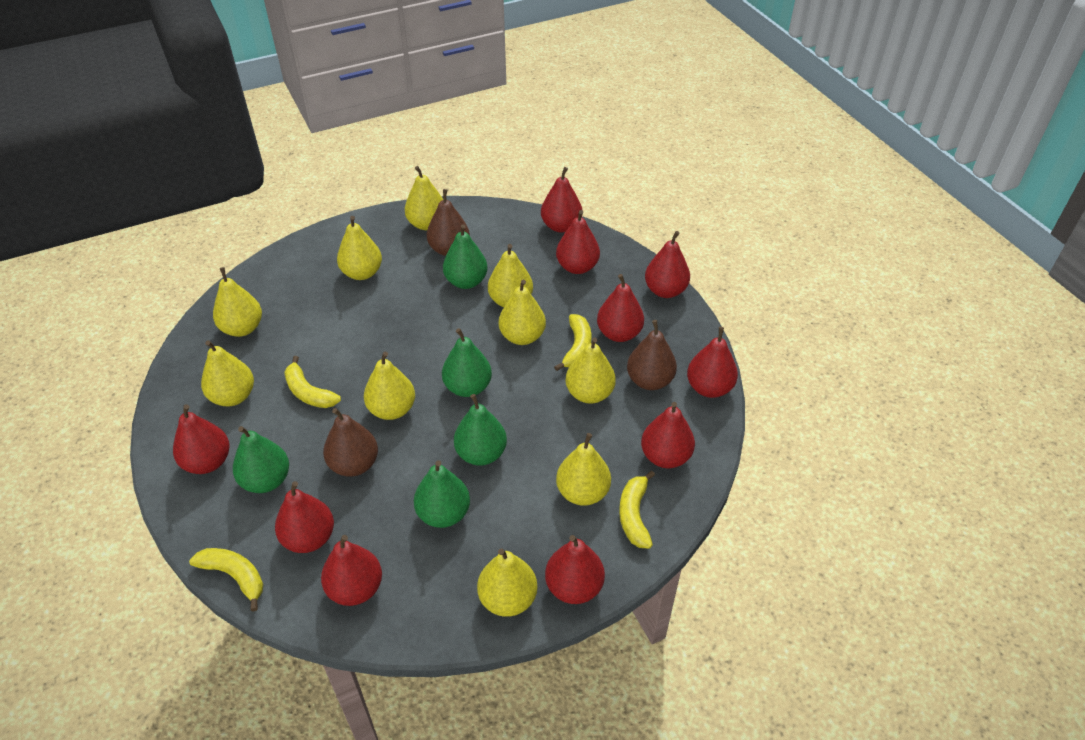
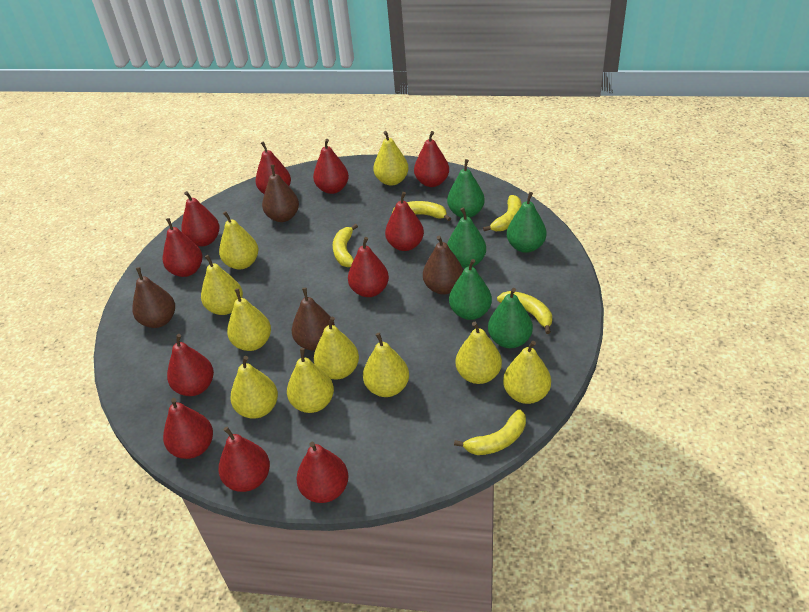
brown pear: [323,408,378,477] [427,189,470,256] [627,320,677,390] = 3 -> [132,267,175,328] [262,165,299,222] [292,288,335,351] [423,236,463,294] = 4
red pear: [173,404,230,474] [275,481,334,553] [321,535,382,606] [541,167,583,232] [545,535,605,604] [556,210,600,274] [597,274,644,342] [641,402,695,468] [645,231,690,298] [687,327,738,398] = 10 -> [163,218,203,277] [163,398,213,459] [167,334,214,396] [181,191,220,246] [218,426,270,492] [255,141,291,194] [296,442,348,503] [313,139,349,194] [348,237,389,297] [385,192,424,251] [414,131,449,187] = 11
yellow banana: [189,548,263,611] [284,356,341,408] [554,314,592,371] [619,471,655,549] = 4 -> [333,224,358,267] [392,201,451,221] [454,409,526,455] [483,195,521,231] [497,291,552,334] = 5

